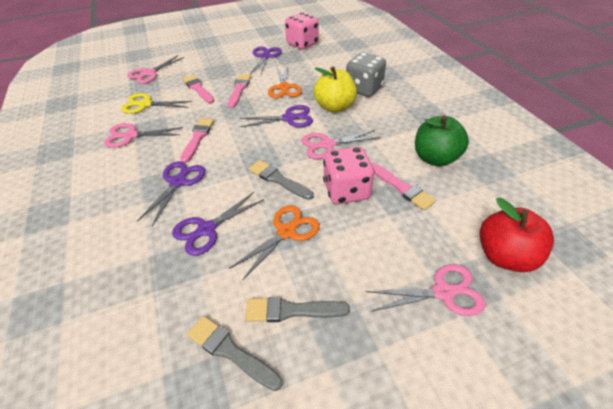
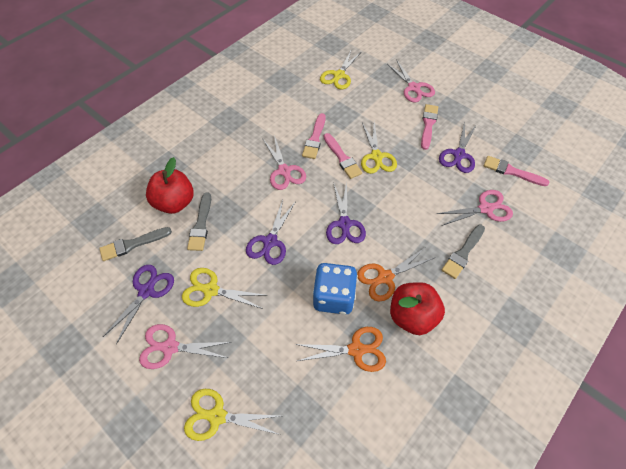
blue dice: none = 0 -> [313,263,358,315] = 1
green apple: [415,115,469,167] = 1 -> none = 0
grey dice: [346,53,386,97] = 1 -> none = 0
pink dice: [285,12,319,49] [323,146,375,204] = 2 -> none = 0
red apple: [480,198,554,272] = 1 -> [146,157,194,214] [390,282,445,335] = 2
yellow apple: [314,66,357,113] = 1 -> none = 0
yellow scissors: [121,93,192,114] = 1 -> [182,268,265,309] [184,389,280,441] [320,49,362,89] [361,123,397,174] = 4

